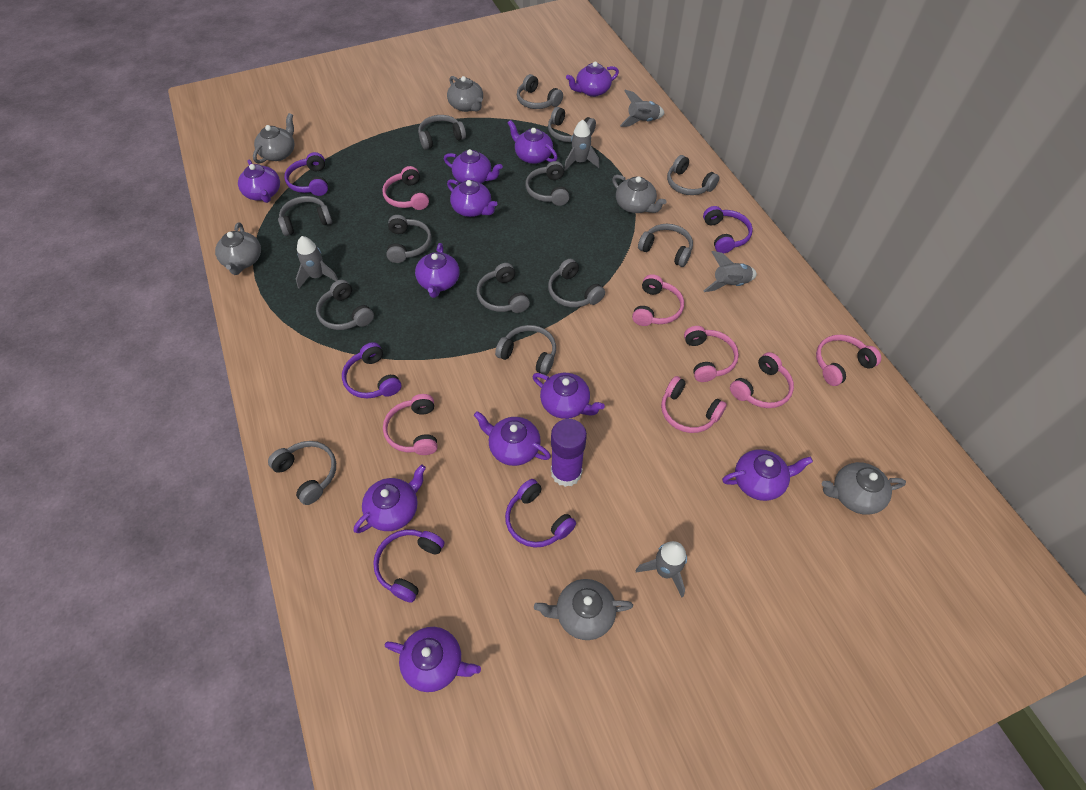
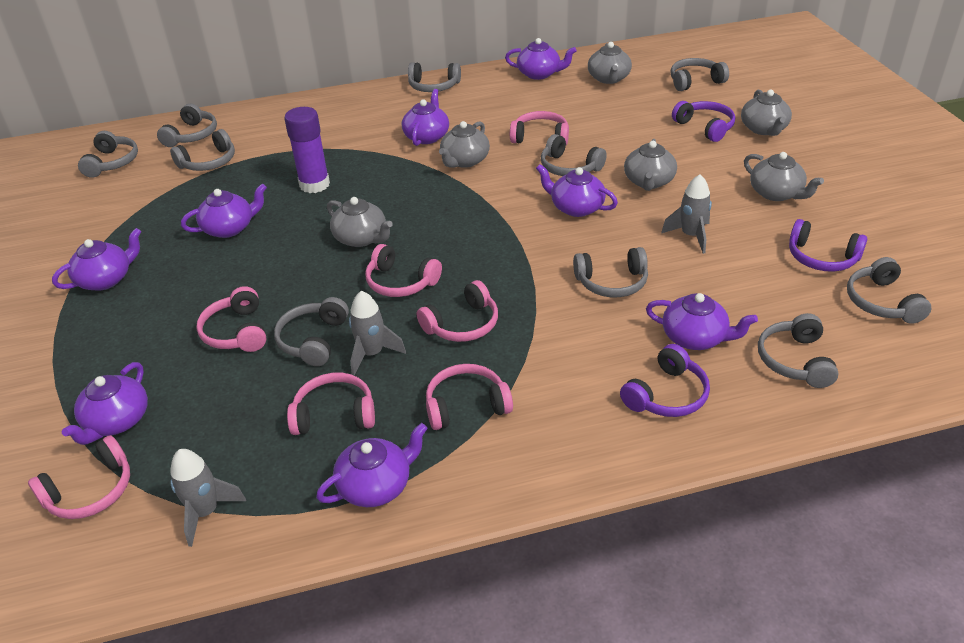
grey headphones: [268,441,336,505] [278,196,332,236] [316,280,374,330] [386,215,432,263] [418,115,466,150] [476,263,530,313] [495,325,556,375] [517,74,563,109] [525,161,569,206] [548,107,596,142] [548,259,605,307] [638,224,693,267] [667,155,719,195] = 13 -> [78,131,138,178] [157,104,217,147] [170,129,235,171] [274,297,349,366] [408,62,461,92] [541,134,607,176] [573,247,648,297] [670,58,729,91] [758,313,839,388] [847,257,932,324] = 10
grey rocket: [296,236,338,289] [564,120,599,171] [620,90,665,127] [636,541,687,597] [704,251,757,292] = 5 -> [170,449,246,547] [349,291,406,376] [661,174,712,254] = 3
purple headphones: [284,152,328,196] [342,342,401,398] [373,529,444,603] [505,479,576,548] [703,206,753,254] = 5 -> [620,344,710,417] [672,101,735,142] [789,219,867,272] = 3
purple teapot: [238,160,280,203] [354,464,426,533] [385,627,481,692] [415,243,460,298] [444,149,503,183] [447,179,497,217] [474,411,551,466] [508,120,558,164] [532,373,605,419] [566,61,619,97] [722,449,813,501] = 11 -> [52,228,142,291] [61,362,148,445] [181,184,267,238] [316,423,428,507] [402,89,449,146] [505,38,577,80] [536,164,618,217] [646,293,758,350] = 8

